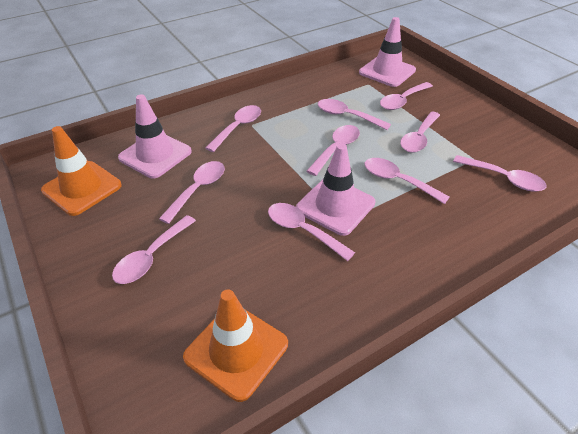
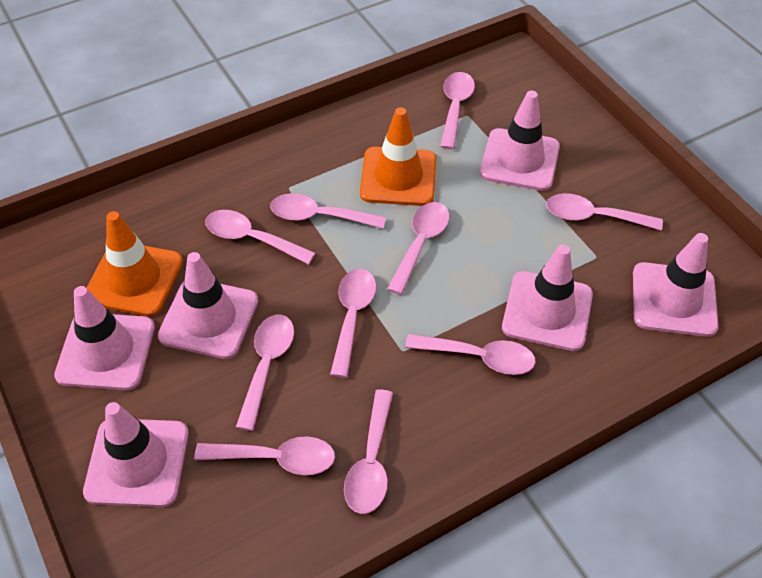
pink traffic cone: [118,94,192,179] [296,143,375,236] [359,17,416,87] = 3 -> [54,286,155,390] [83,402,189,507] [158,252,258,359] [480,90,560,191] [502,245,593,351] [633,233,719,337] = 6

